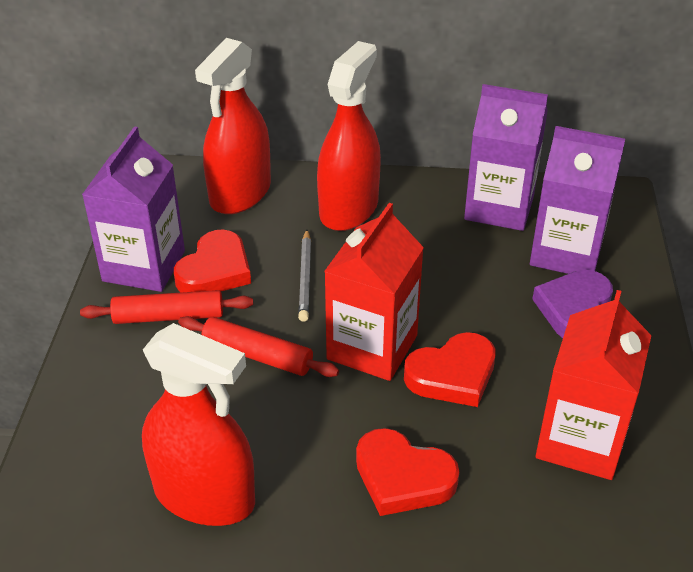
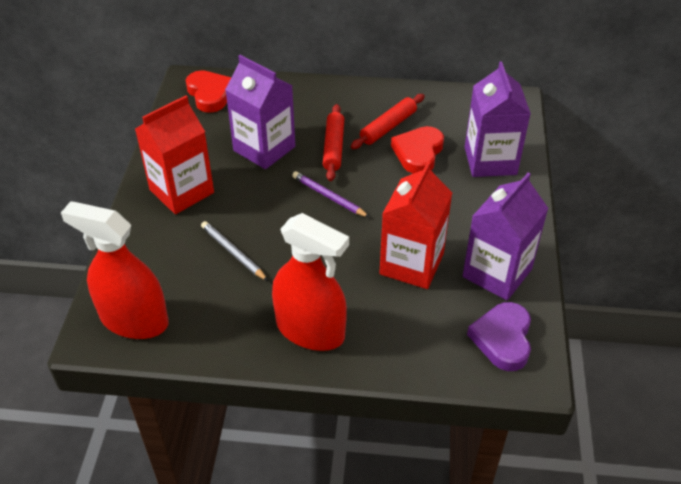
purple pencil: none = 0 -> [292,171,370,218] = 1
red heart: [174,230,251,292] [356,428,459,516] [404,332,496,407] = 3 -> [186,70,231,113] [391,126,444,174] = 2
red spray bottle: [142,323,255,526] [195,38,271,214] [317,41,381,231] = 3 -> [61,201,169,339] [272,213,349,351] = 2

